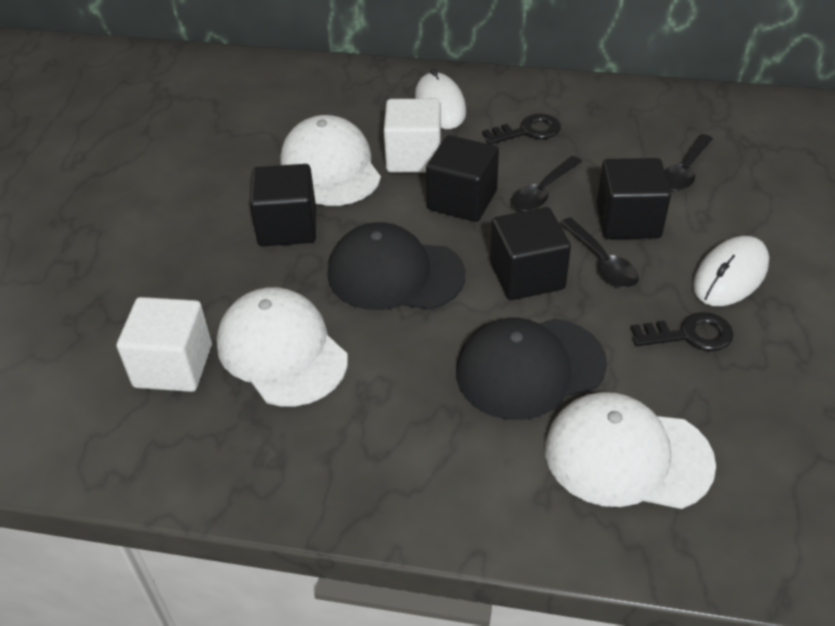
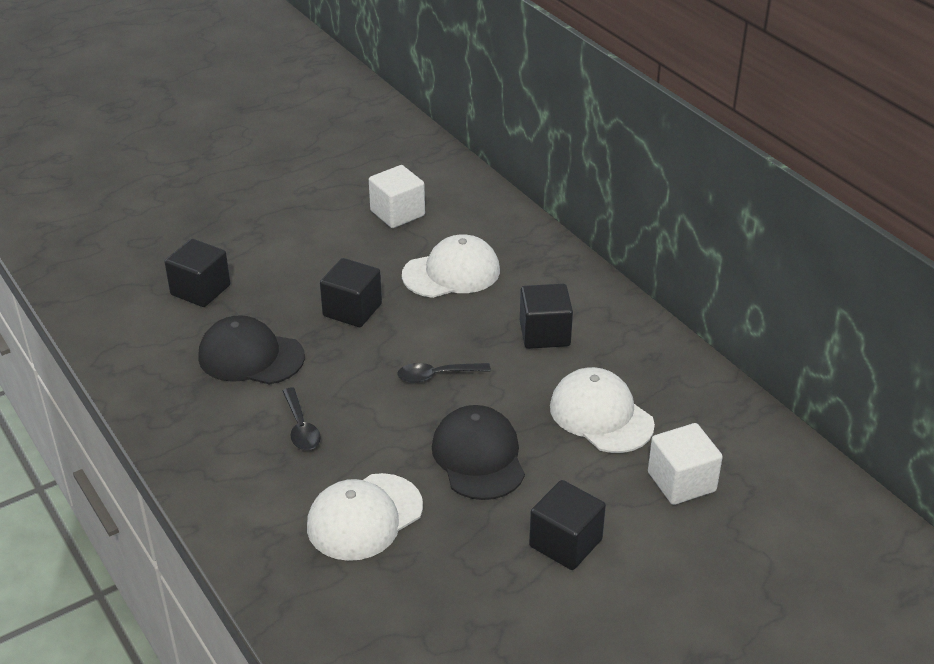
black key: [482,113,561,145] [631,312,734,351] = 2 -> none = 0
black spoon: [511,156,582,211] [560,217,639,288] [665,134,713,191] = 3 -> [283,388,321,450] [397,363,491,383] = 2
white mouse: [415,68,466,129] [693,236,769,306] = 2 -> none = 0

